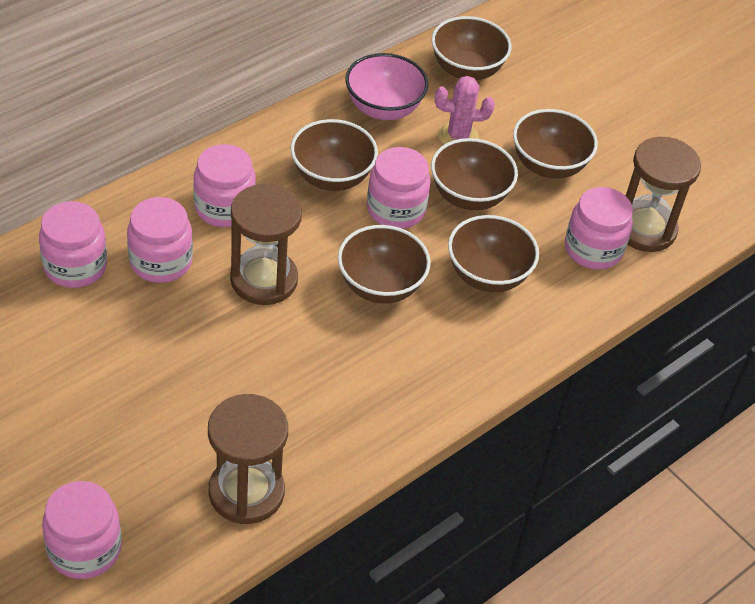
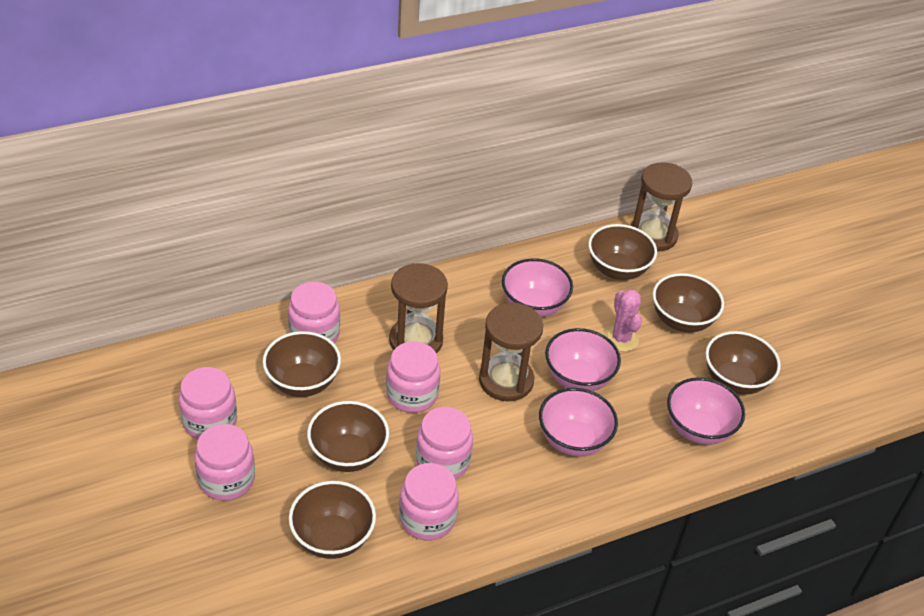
pink bowl: [346,53,428,120] = 1 -> [502,258,573,317] [539,388,618,457] [545,328,621,391] [667,377,745,445] = 4

